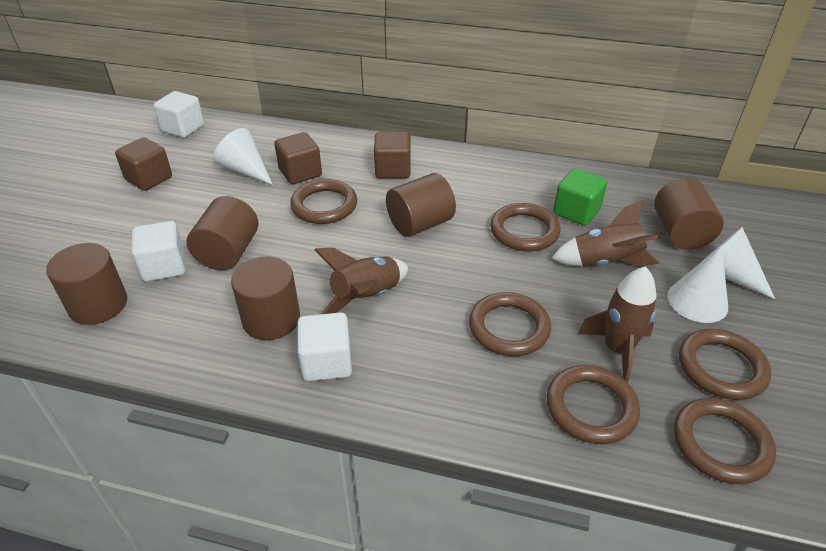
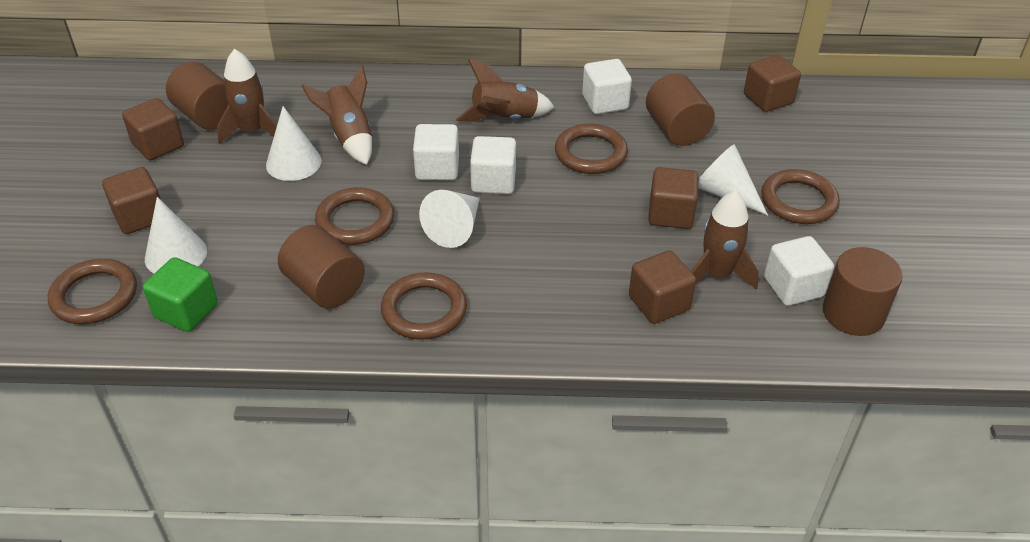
brown cube: [115,137,172,191] [274,132,322,184] [374,132,411,179] = 3 -> [102,167,161,234] [122,98,184,160] [629,250,696,324] [648,167,698,229] [744,55,801,112] = 5
brown cylinder: [46,243,127,325] [186,196,258,270] [231,256,300,340] [386,173,456,237] [654,178,724,250] = 5 -> [166,62,228,130] [278,225,365,309] [646,74,715,146] [823,247,903,336] = 4
brown ring: [290,179,357,224] [469,292,551,356] [490,203,561,251] [547,365,640,444] [674,398,776,484] [679,329,771,400] = 6 -> [48,259,137,324] [315,187,394,245] [381,272,467,340] [555,124,628,174] [761,169,840,224] = 5
brown rocket: [314,248,408,314] [551,200,659,267] [578,267,657,383] = 3 -> [217,49,277,144] [301,65,372,165] [456,59,555,122] [691,190,759,290] = 4
white cone: [214,128,273,185] [667,245,728,323] [705,227,775,299] = 3 -> [145,197,207,273] [266,106,322,181] [419,190,480,248] [698,144,768,216] = 4
white cube: [131,221,185,282] [154,91,204,138] [298,313,352,381] = 3 -> [413,124,459,180] [470,136,516,194] [582,59,632,114] [764,236,834,306] = 4

